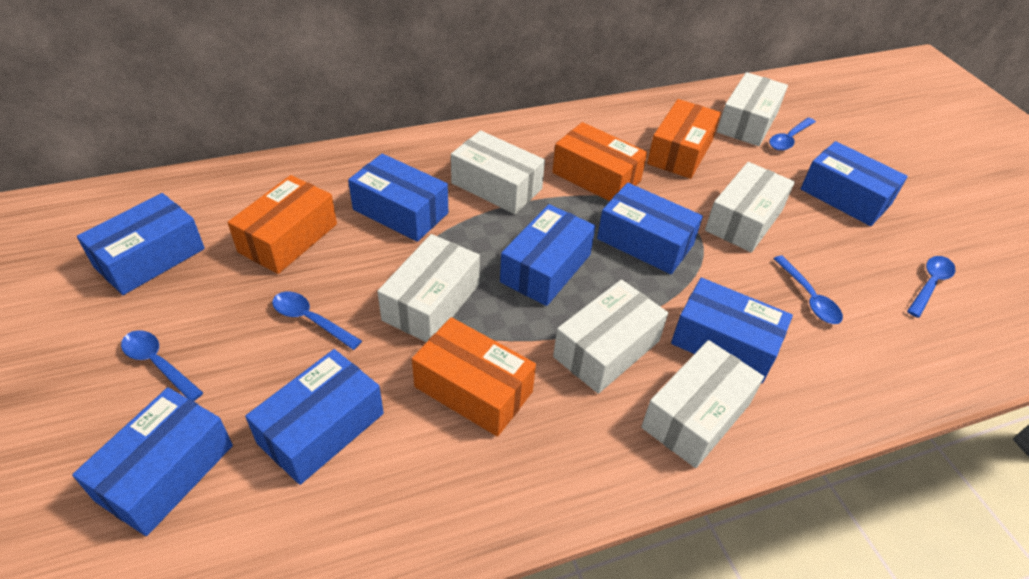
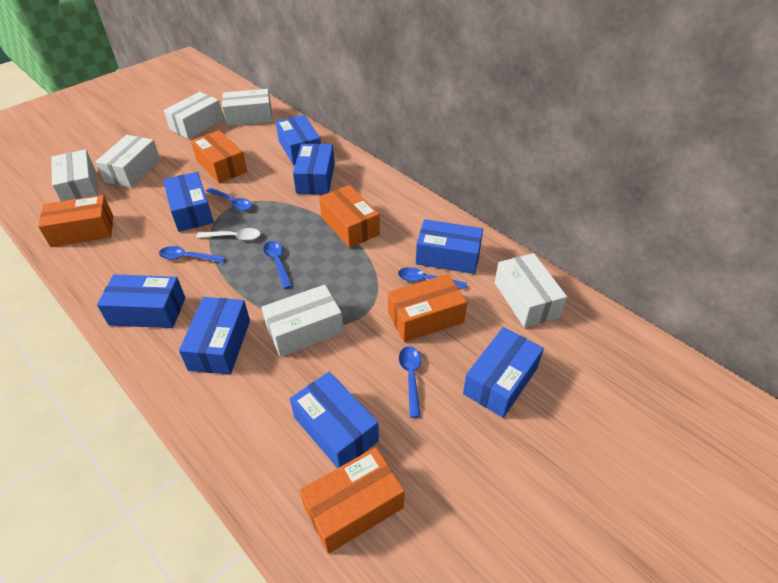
orange box: [228,175,337,274] [412,317,536,437] [552,122,647,201] [647,99,721,179] = 4 -> [38,195,113,247] [191,130,247,183] [299,447,404,554] [319,185,380,248] [388,274,467,342] = 5
white spoon: none = 0 -> [196,228,261,241] = 1

